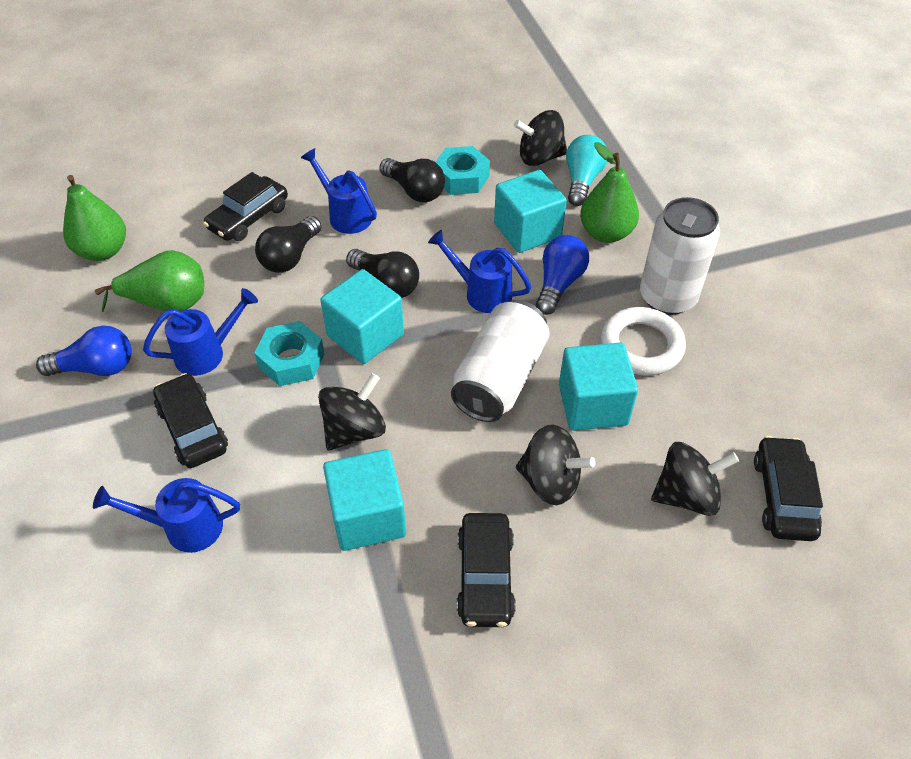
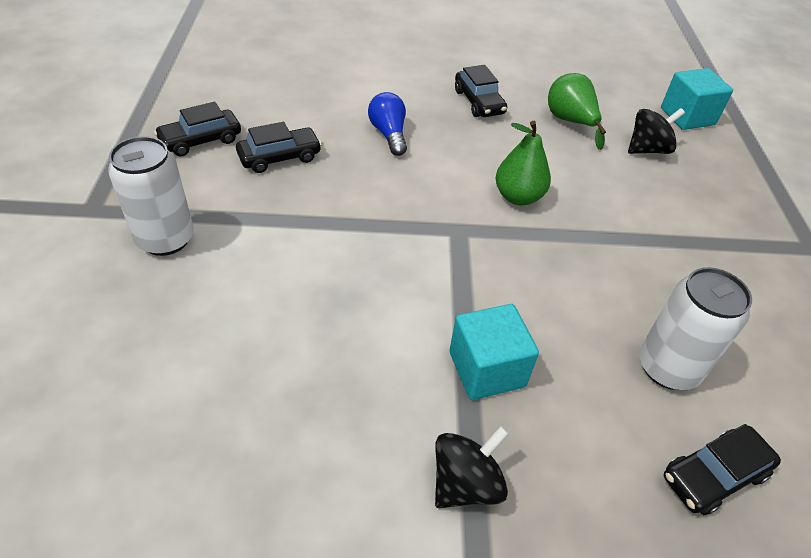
black light bulb: [255,216,322,273] [346,249,419,298] [379,158,445,202] = 3 -> none = 0
black spinning top: [318,373,386,450] [514,110,567,166] [516,424,596,505] [651,442,739,516] = 4 -> [435,426,509,508] [628,108,685,154] = 2
blue light bulb: [36,326,132,376] [536,235,589,315] = 2 -> [368,92,407,156] = 1
blue watering can: [93,478,240,553] [143,288,258,376] [301,148,377,234] [428,230,531,313] = 4 -> none = 0
green pear: [63,175,126,261] [95,250,204,312] [580,142,639,243] = 3 -> [496,121,551,205] [548,73,606,150] = 2
turquoise cube: [320,269,404,364] [323,449,406,551] [494,170,567,253] [559,342,638,431] = 4 -> [449,304,539,400] [661,68,733,130] = 2
turquoise light bulb: [566,135,607,206] = 1 -> none = 0
turquoise nut: [254,321,325,386] [436,146,490,195] = 2 -> none = 0
white ring: [601,307,686,375] = 1 -> none = 0

